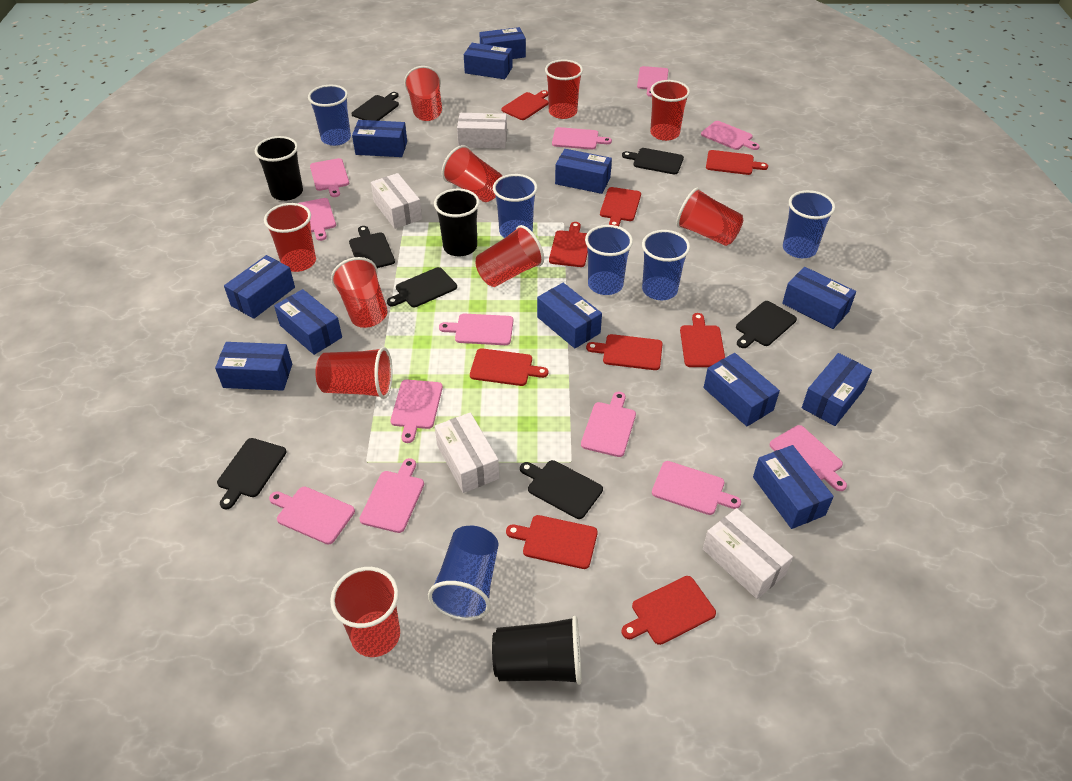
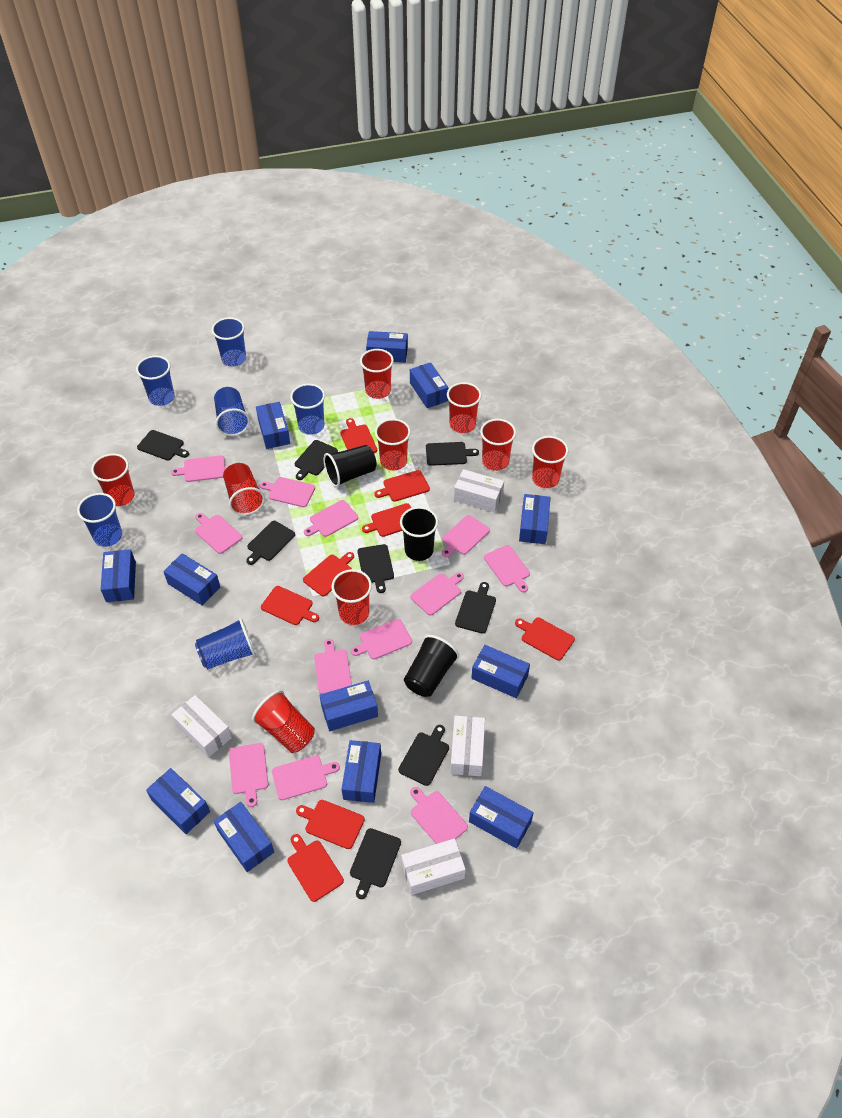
black cutting board: [217,438,287,510] [349,226,395,268] [351,92,399,121] [387,267,457,307] [520,460,603,519] [622,148,684,175] [736,301,797,348] = 7 -> [137,430,189,461] [246,521,295,565] [295,440,338,480] [350,828,401,899] [357,544,394,593] [398,725,449,786] [426,442,479,466] [455,582,496,634] = 8
red cup: [264,203,316,272] [315,347,393,399] [330,567,400,657] [331,257,388,328] [404,66,442,121] [442,145,502,202] [475,225,544,287] [545,60,583,119] [650,80,690,141] [676,188,743,246] = 10 -> [91,453,135,506] [223,463,265,515] [252,690,315,753] [332,569,372,625] [360,349,394,399] [375,419,411,471] [447,382,482,433] [480,419,516,471] [532,436,568,488] = 9
red cutting board: [470,348,548,386] [501,90,548,120] [506,515,598,569] [549,222,588,267] [586,334,663,370] [600,187,641,226] [622,576,716,645] [680,313,725,367] [706,150,768,175] = 9 -> [261,586,319,625] [287,834,344,902] [296,800,365,849] [303,552,354,596] [340,418,377,453] [362,503,411,537] [374,470,430,502] [515,617,575,661] = 8

